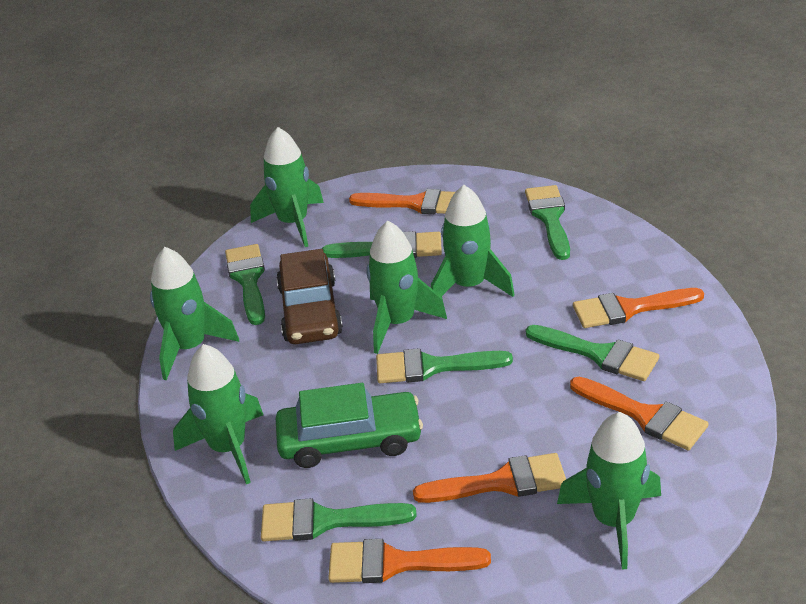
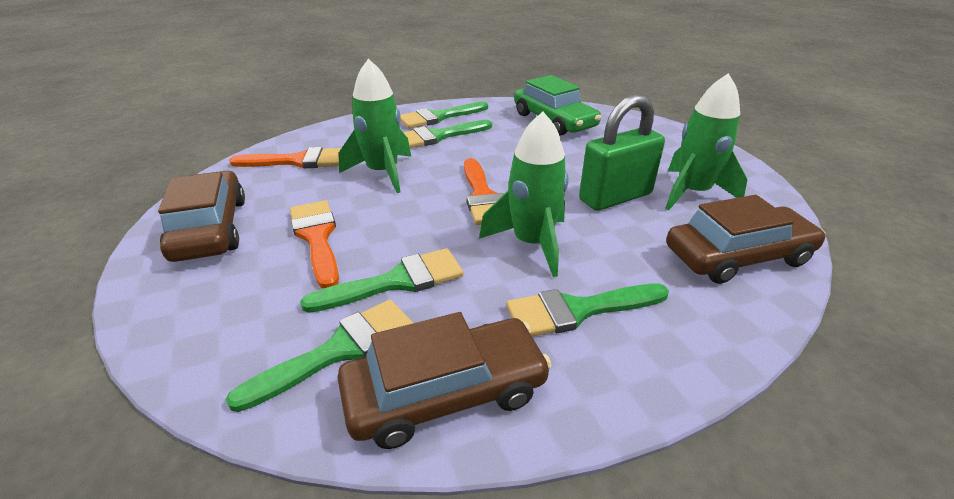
brown car: [276,249,343,344] = 1 -> [158,171,245,262] [337,312,551,449] [666,195,825,284] = 3
green brush: [225,244,265,325] [261,498,417,541] [322,231,442,258] [376,348,513,383] [525,185,570,260] [526,325,659,381] = 6 -> [226,299,413,412] [300,248,464,313] [400,102,488,128] [403,120,492,148] [506,284,669,336] = 5
green padlock: none = 0 -> [579,95,665,211] = 1
green rocket: [150,247,239,380] [173,344,263,484] [250,127,324,247] [366,221,447,354] [431,185,515,297] [557,412,661,570] = 6 -> [338,59,411,193] [479,112,569,277] [665,73,747,211] = 3
orange brush: [328,539,491,583] [349,189,455,214] [413,453,566,503] [570,377,709,450] [573,288,704,328] = 5 -> [229,147,341,168] [290,200,339,289] [464,158,504,225] = 3

